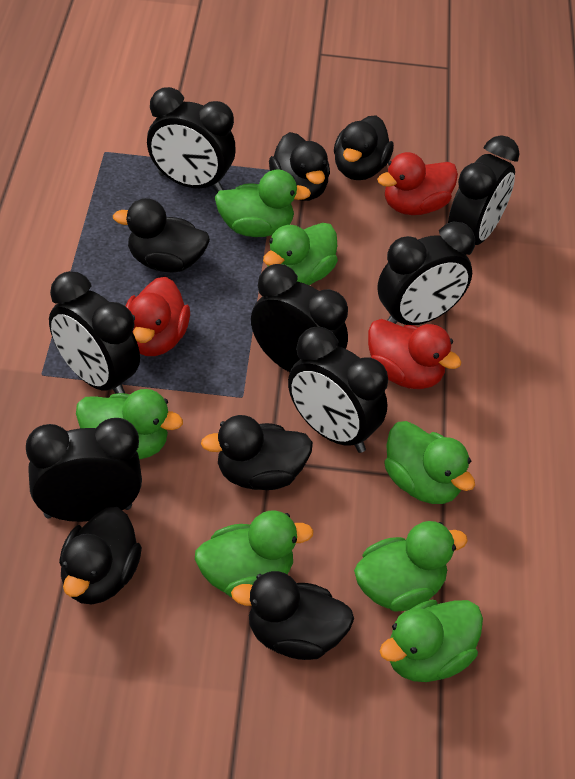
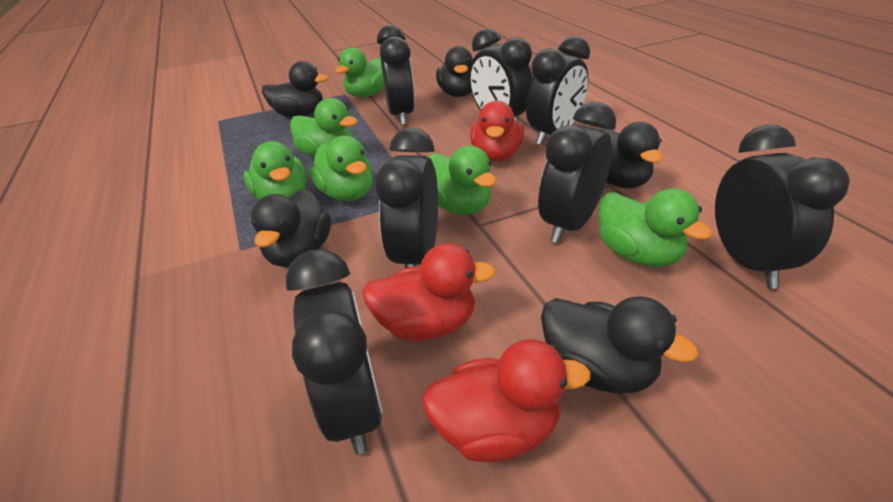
black duck: [59,507,142,604] [113,198,210,273] [201,415,313,490] [231,571,354,660] [269,132,330,201] [334,115,394,180] = 6 -> [251,189,331,267] [262,61,329,117] [436,46,473,97] [541,297,698,394] [599,122,663,189] = 5
green duck: [76,389,183,459] [195,511,314,597] [214,169,311,237] [263,223,338,285] [354,521,468,612] [380,600,483,682] [384,421,475,504] = 7 -> [243,141,307,200] [290,98,358,157] [309,136,373,201] [335,47,384,97] [429,146,497,215] [598,188,712,267] = 6

